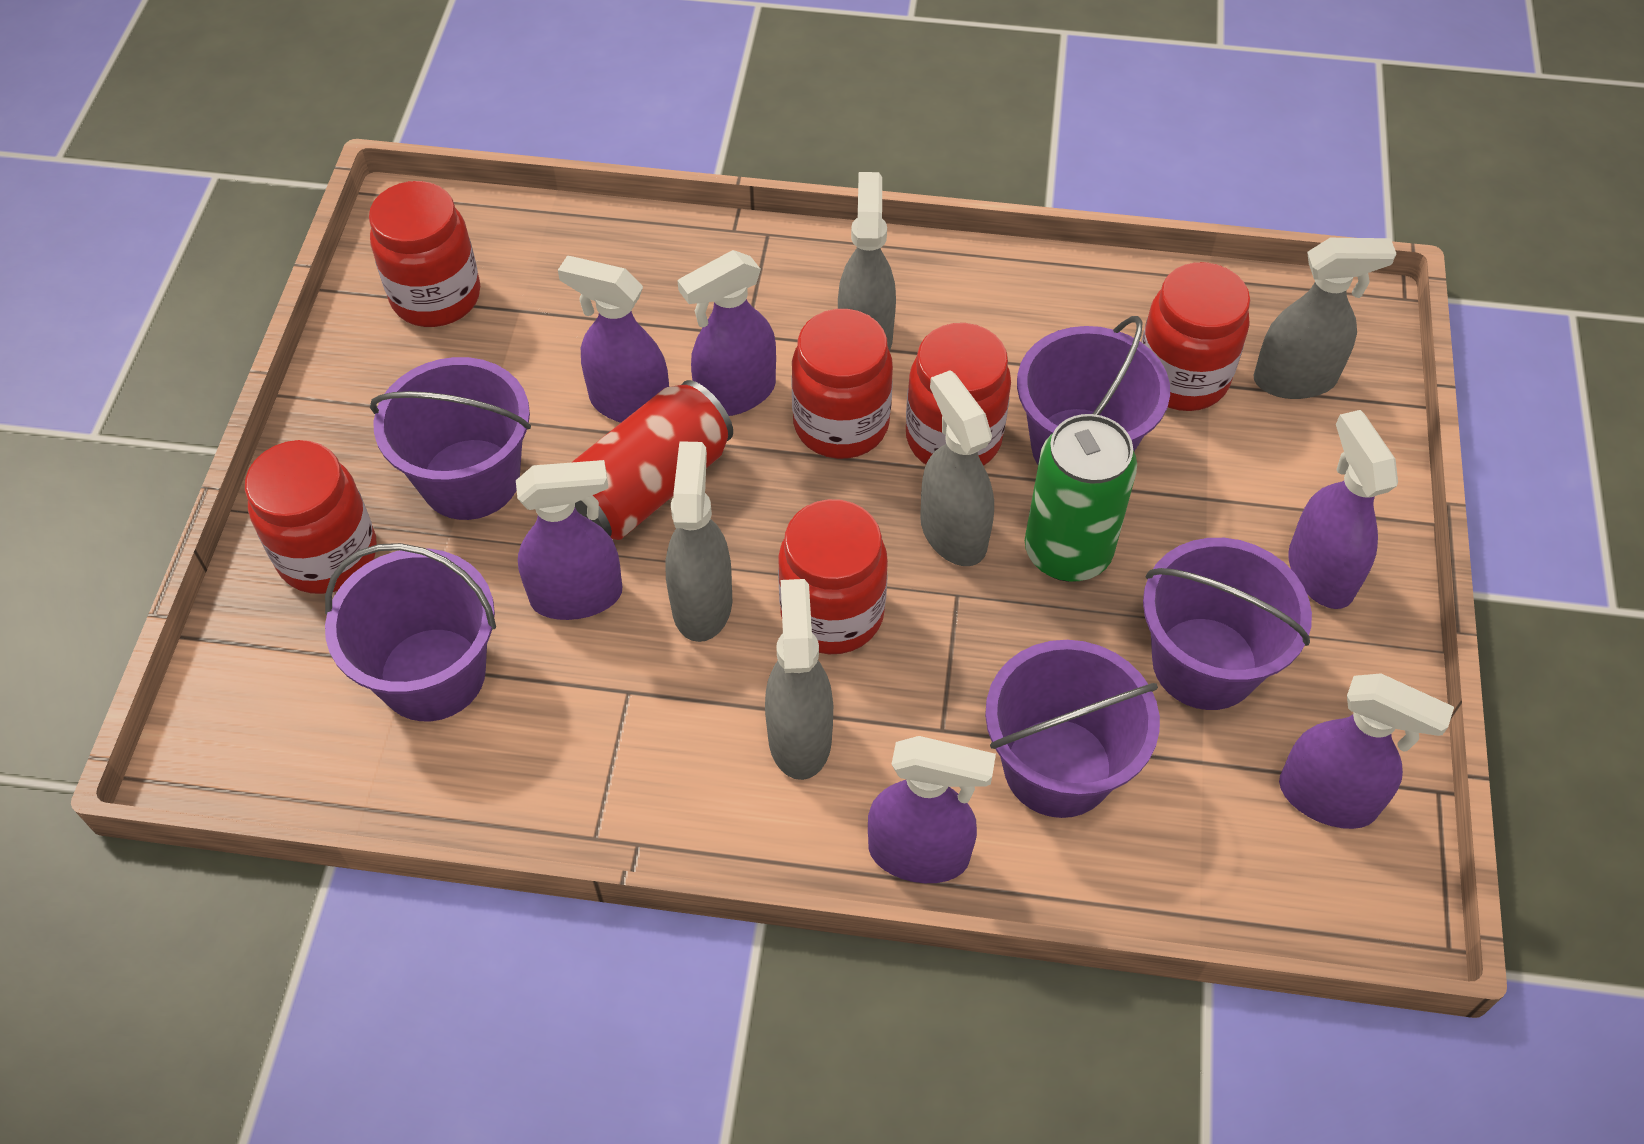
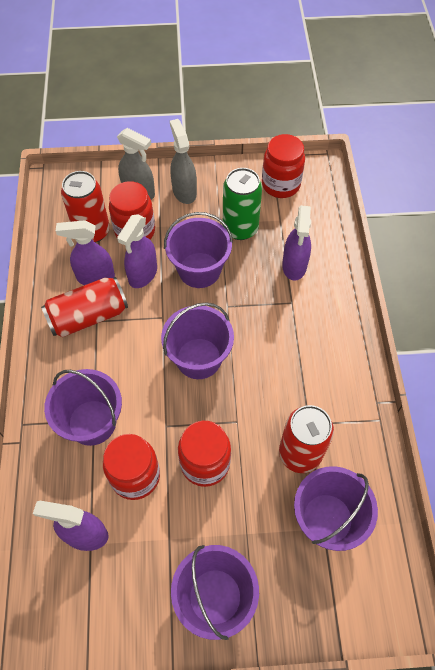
grey spray bottle: [666,441,732,642] [765,579,833,780] [838,172,896,351] [920,370,994,566] [1254,238,1397,399] = 5 -> [117,128,155,200] [170,119,197,204] = 2
purple spray bottle: [516,460,622,620] [558,256,669,423] [677,250,776,416] [868,736,996,883] [1279,673,1454,829] [1288,410,1398,609] = 6 -> [33,501,109,551] [56,220,115,285] [117,214,157,288] [282,206,311,281] = 4
red can: [571,380,733,540] = 1 -> [41,277,128,337] [61,171,110,243] [279,405,334,473] = 3
red jar: [245,440,377,594] [369,181,480,327] [778,499,888,654] [791,309,893,459] [906,323,1011,466] [1141,262,1250,411] = 6 -> [103,434,160,500] [109,181,155,239] [178,421,231,487] [262,134,305,198] = 4

